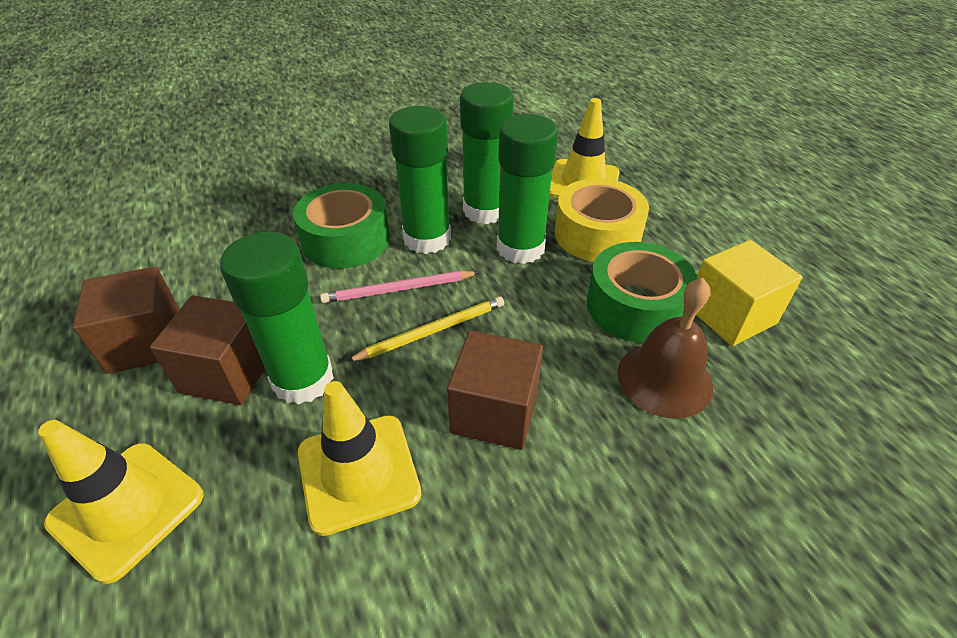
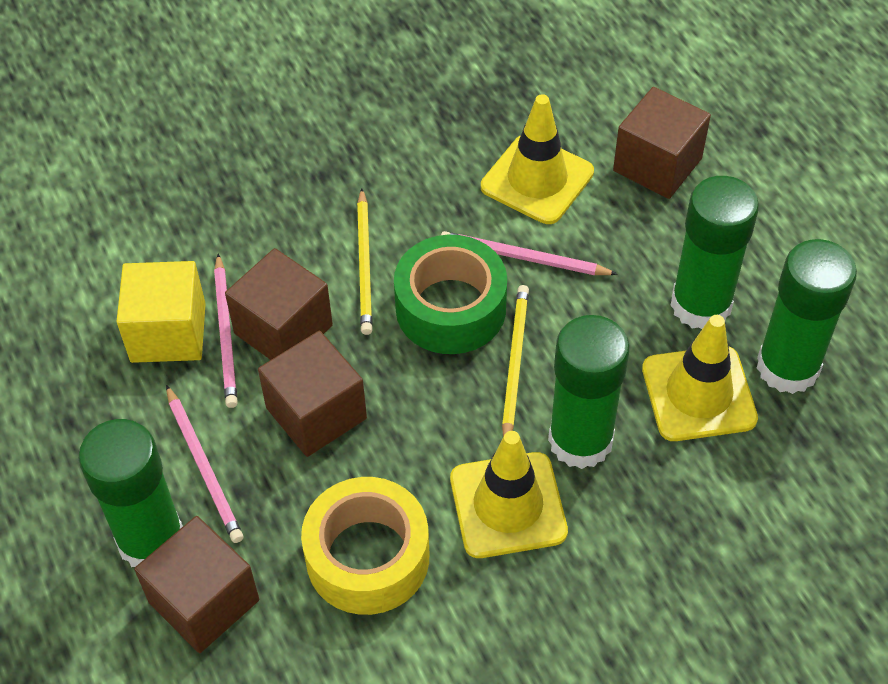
brown bell: [618,278,713,419] = 1 -> none = 0
brown cube: [73,266,180,374] [150,295,265,405] [447,330,543,450] = 3 -> [134,516,259,653] [225,248,333,360] [258,331,367,457] [613,87,711,199] = 4
green tape: [293,183,390,269] [587,242,697,343] = 2 -> [394,235,507,354] = 1
pink pencil: [320,271,479,303] = 1 -> [166,385,244,543] [214,254,238,408] [441,231,618,275] = 3
yellow pencil: [346,296,504,362] = 1 -> [357,189,373,335] [502,285,529,437] = 2

